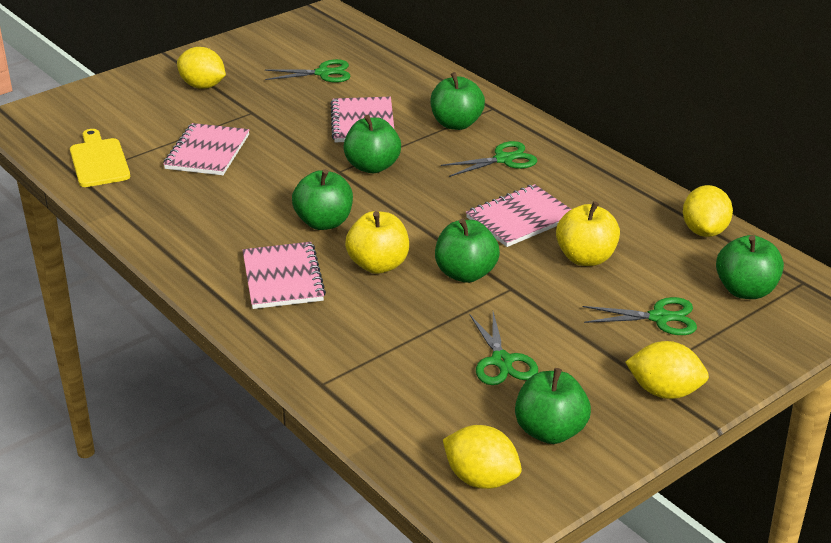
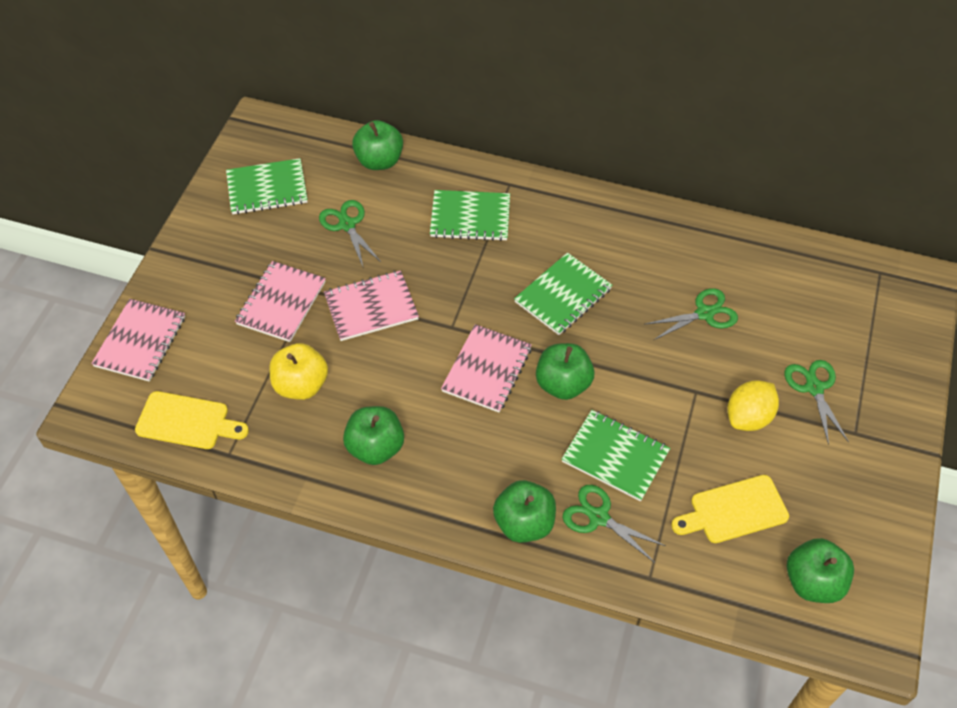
green apple: [292,169,353,230] [343,115,401,173] [430,72,485,130] [435,218,500,283] [515,368,591,444] [716,235,784,299] = 6 -> [343,406,404,465] [352,120,403,170] [493,480,556,543] [536,343,594,400] [787,538,854,603] = 5
green notebook: none = 0 -> [226,158,308,215] [430,190,510,241] [514,252,612,335] [562,410,670,501] = 4
yellow apple: [345,211,409,274] [556,201,620,266] = 2 -> [269,343,328,400] = 1
yellow cutting board: [70,129,130,187] = 1 -> [135,391,249,449] [671,475,789,543] = 2
yellow lemon: [177,47,226,89] [443,425,522,489] [625,341,709,399] [683,185,733,237] = 4 -> [728,380,779,431] = 1

